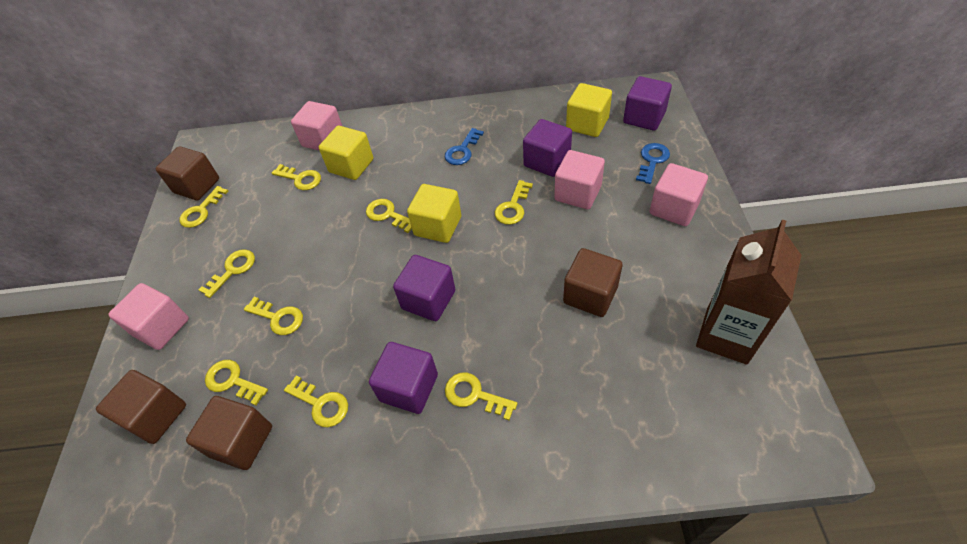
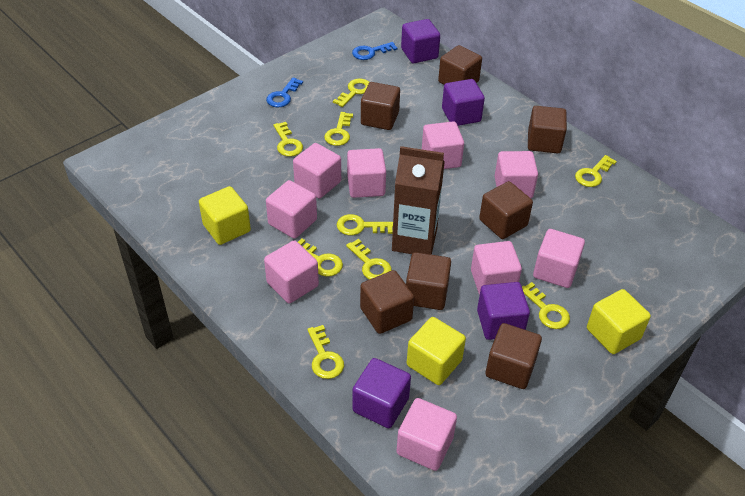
brown cube: [96,370,186,444] [156,146,219,201] [186,396,272,470] [563,248,623,317] = 4 -> [360,270,414,334] [361,82,400,130] [406,252,451,310] [438,45,482,85] [479,181,533,239] [486,323,542,389] [528,106,567,153] = 7
pink cube: [108,283,189,350] [291,101,342,150] [554,150,605,209] [649,163,708,226] = 4 -> [264,240,319,303] [266,180,317,239] [293,143,341,198] [347,148,386,198] [396,398,457,471] [422,121,464,169] [471,241,522,295] [495,151,538,198] [533,229,585,288] = 9

